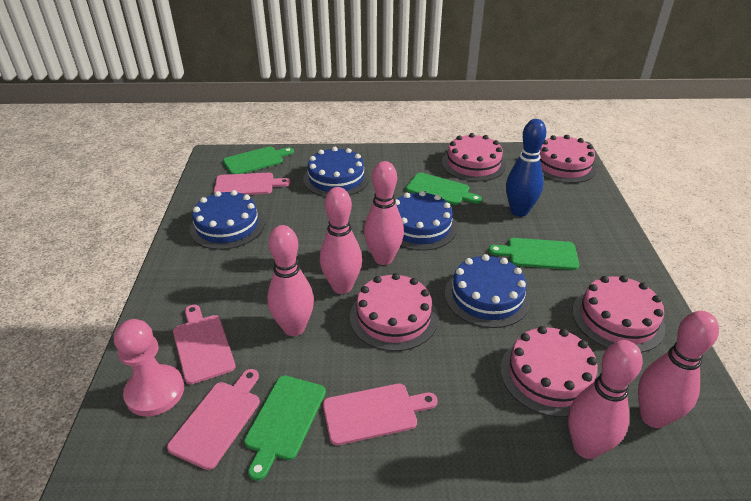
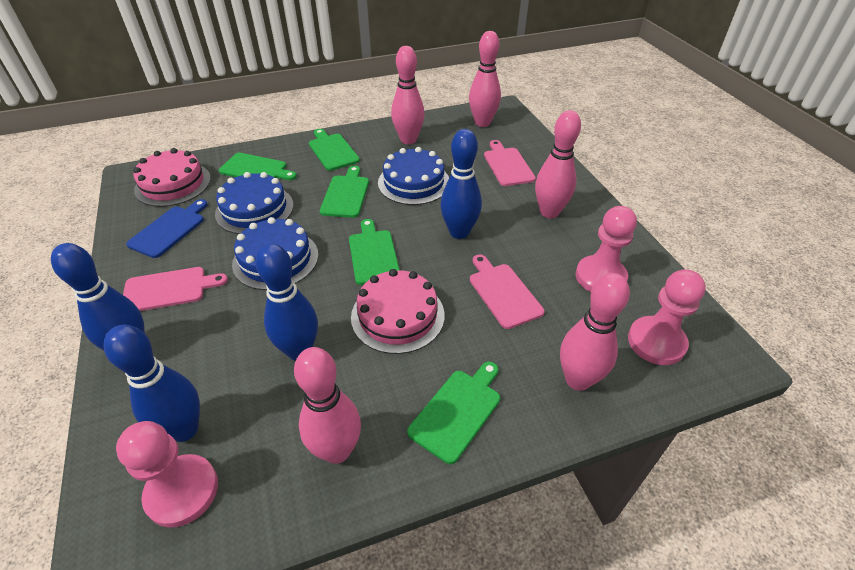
blue bowling pin: [506,119,546,217] = 1 -> [51,243,145,350] [104,325,200,442] [256,244,318,361] [440,129,482,239] = 4
blue cake: [190,190,265,250] [303,147,370,197] [395,191,457,250] [445,254,531,328] = 4 -> [215,172,294,234] [232,217,318,290] [378,147,449,205] = 3
blue cutting board: none = 0 -> [126,199,208,258] = 1
green cutting board: [223,146,294,174] [244,375,326,481] [406,173,482,205] [489,238,579,270] = 4 -> [219,153,297,180] [309,129,360,171] [320,166,369,218] [349,219,399,285] [407,362,500,464] = 5
pink cake: [350,273,438,351] [442,133,506,182] [500,326,599,417] [540,135,597,183] [572,275,666,353] = 5 -> [133,148,211,207] [351,269,445,354] = 2
pink cutting board: [167,369,260,470] [173,305,235,385] [214,173,291,195] [323,384,438,445] = 4 -> [123,267,228,311] [470,254,545,329] [484,140,536,186] = 3
pink pawn: [114,319,184,416] = 1 -> [116,421,218,528] [576,206,637,292] [628,269,706,365] = 3

